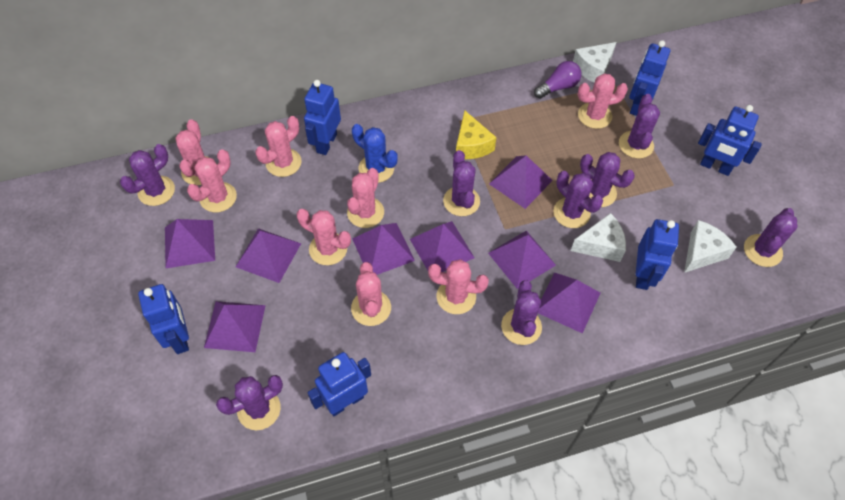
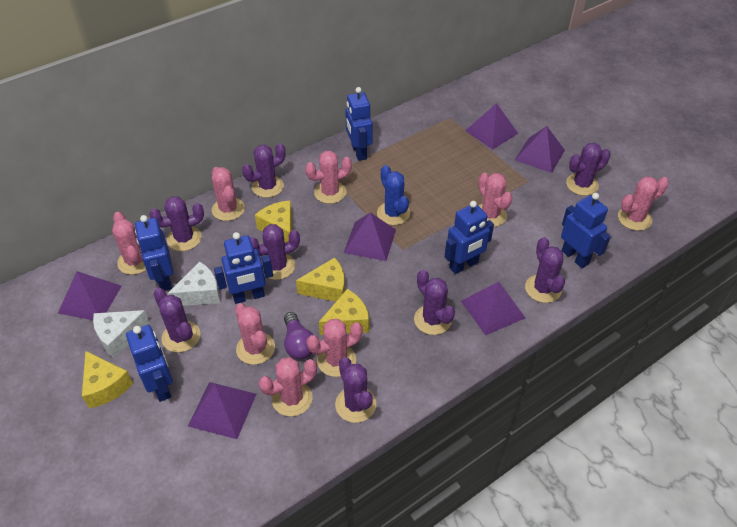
purple pyramid: [165,219,215,268] [204,301,266,352] [236,228,301,283] [352,223,415,275] [410,221,474,272] [488,231,556,289] [489,155,553,209] [538,272,600,334] = 8 -> [58,271,122,320] [188,382,256,439] [344,212,396,261] [461,282,525,335] [465,103,519,150] [515,126,565,173] = 6
white cheese: [571,213,626,262] [573,42,617,83] [684,220,737,273] = 3 -> [93,310,150,358] [167,262,220,306] = 2
yellow cheese: [456,111,497,159] = 1 -> [82,351,133,408] [255,200,292,243] [296,257,345,302] [319,289,369,335] = 4

